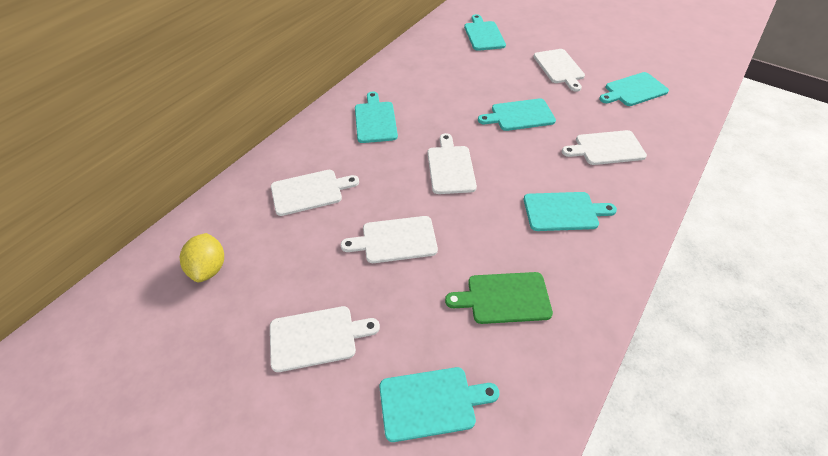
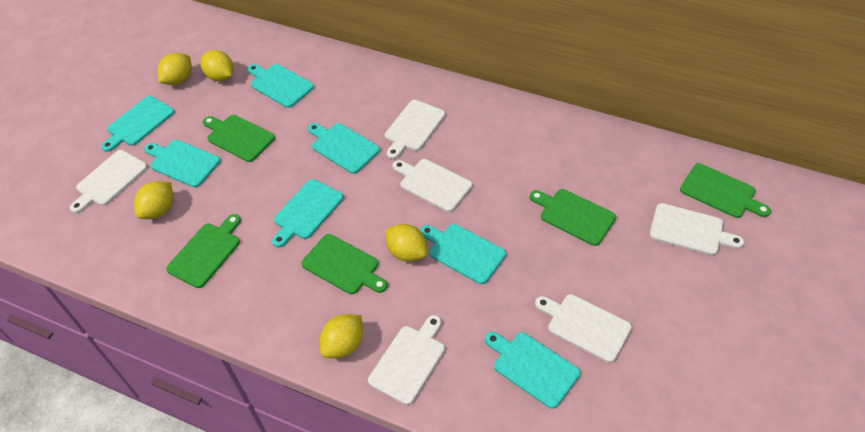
green cutting board: [445,272,553,324] = 1 -> [166,214,241,288] [203,115,275,162] [301,234,388,294] [530,189,616,246] [680,163,771,218] = 5
turquoise cutting board: [355,92,398,143] [379,367,500,442] [464,14,506,51] [478,98,556,131] [524,192,617,231] [599,72,669,106] = 6 -> [101,96,174,152] [144,140,220,187] [247,64,314,108] [272,179,343,248] [308,123,380,174] [420,224,506,284] [485,332,580,409] = 7
yellow lemon: [180,233,224,282] = 1 -> [134,181,173,219] [157,53,192,85] [200,50,233,81] [320,314,363,358] [385,224,427,262] = 5

